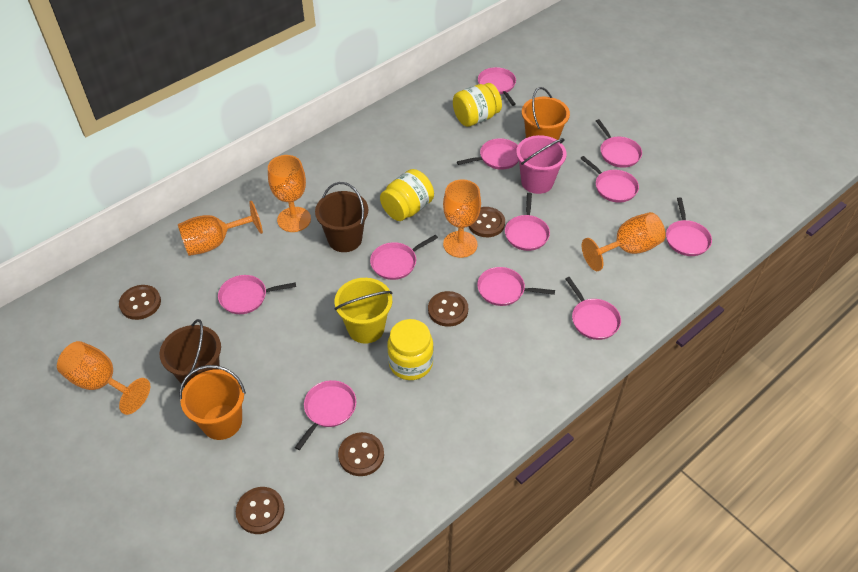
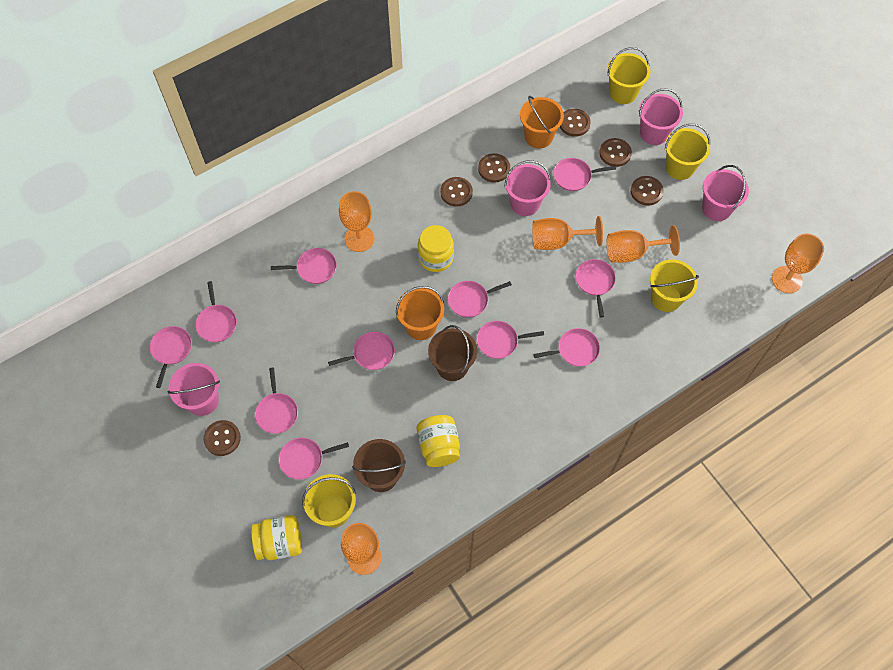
brown button: [119,285,161,320] [236,487,285,534] [338,432,384,476] [428,291,468,327] [468,207,505,237] = 5 -> [203,420,241,456] [440,177,473,207] [478,153,510,183] [560,109,591,137] [599,138,632,167] [631,176,664,206] = 6
pink bucket: [516,135,567,194] = 1 -> [168,363,220,416] [504,160,551,216] [639,88,683,145] [702,165,749,221] = 4
yellow bucket: [334,278,392,344] = 1 -> [302,474,356,528] [607,47,650,104] [650,259,699,312] [665,124,710,180] = 4

